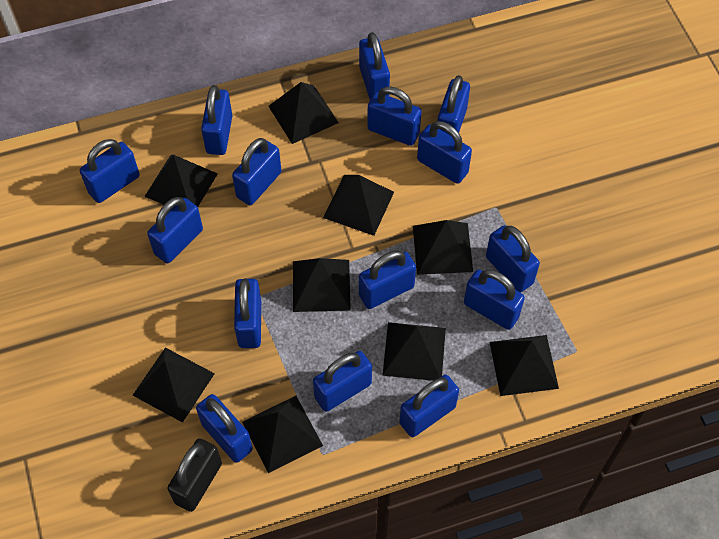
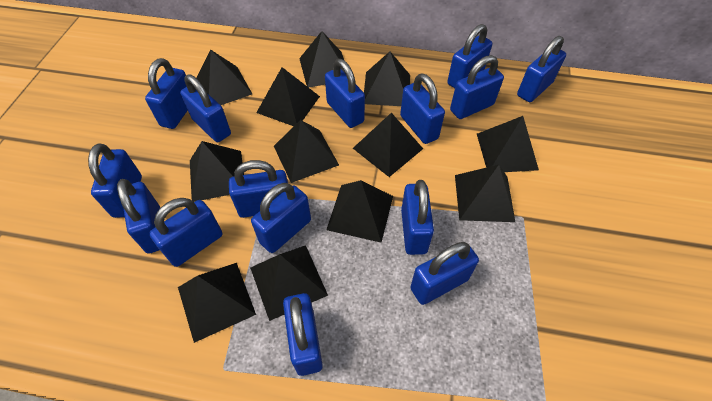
black padlock: [167,438,222,512] = 1 -> none = 0
black pyramid: [133,347,215,423] [144,155,218,207] [242,396,323,473] [268,82,339,144] [293,258,351,312] [323,175,394,236] [382,322,446,381] [413,220,473,275] [489,335,559,396] = 9 -> [178,263,256,343] [190,141,244,202] [196,50,252,105] [250,245,328,321] [256,67,320,126] [274,120,339,183] [299,31,344,88] [326,180,393,243] [353,113,423,177] [364,52,410,106] [455,165,515,222] [477,116,539,172] = 12

